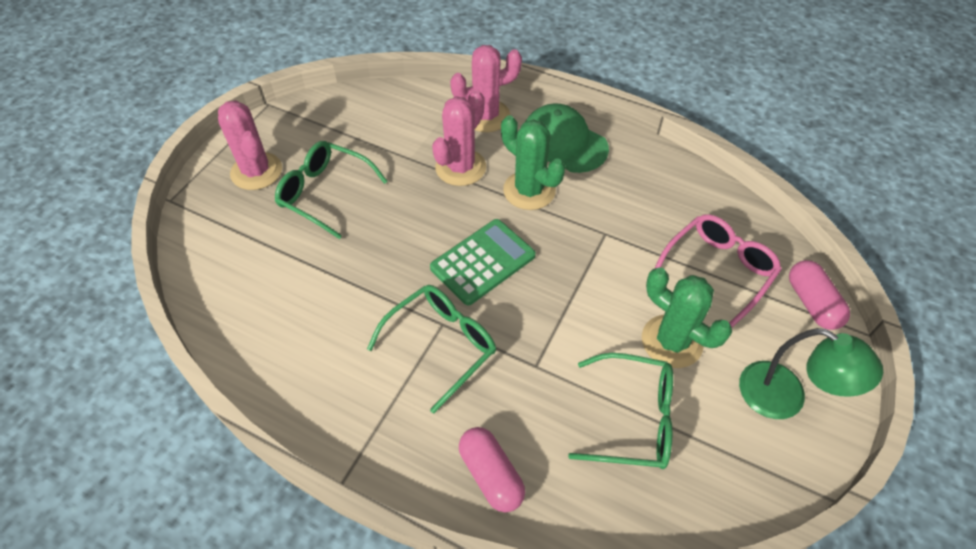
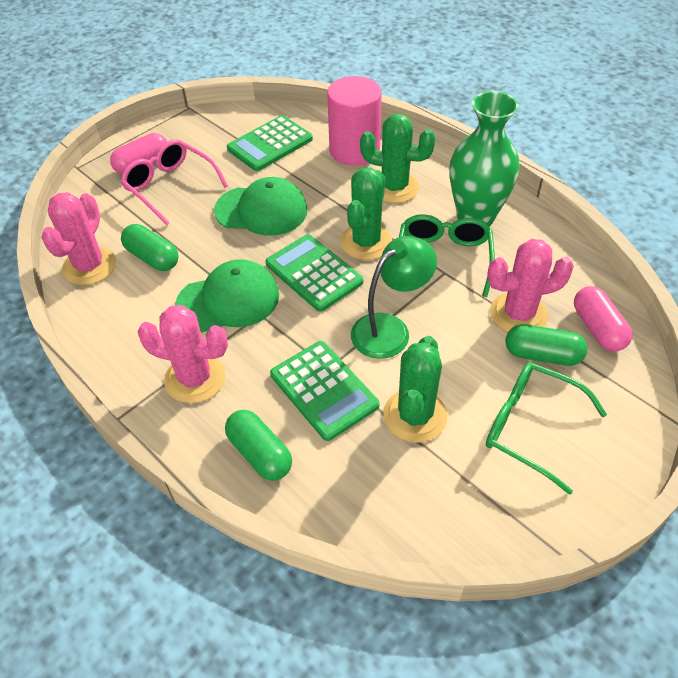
green cactus: [501,115,565,210] [642,267,732,368] = 2 -> [340,168,392,260] [360,114,436,203] [383,336,448,443] = 3
green calculator: [430,219,536,305] = 1 -> [227,115,313,171] [265,234,363,312] [270,341,380,441] = 3
green cap: [525,103,609,173] = 1 -> [175,259,279,333] [214,177,307,236] = 2
green capsule: none = 0 -> [121,224,179,271] [225,410,292,481] [505,324,587,366] = 3
green glasses: [275,141,388,239] [367,285,496,413] [568,353,673,469] = 3 -> [399,214,495,297] [486,362,607,495] = 2
green vase: none = 0 -> [450,91,519,227] = 1
pink cylinder: none = 0 -> [327,76,382,166] = 1

